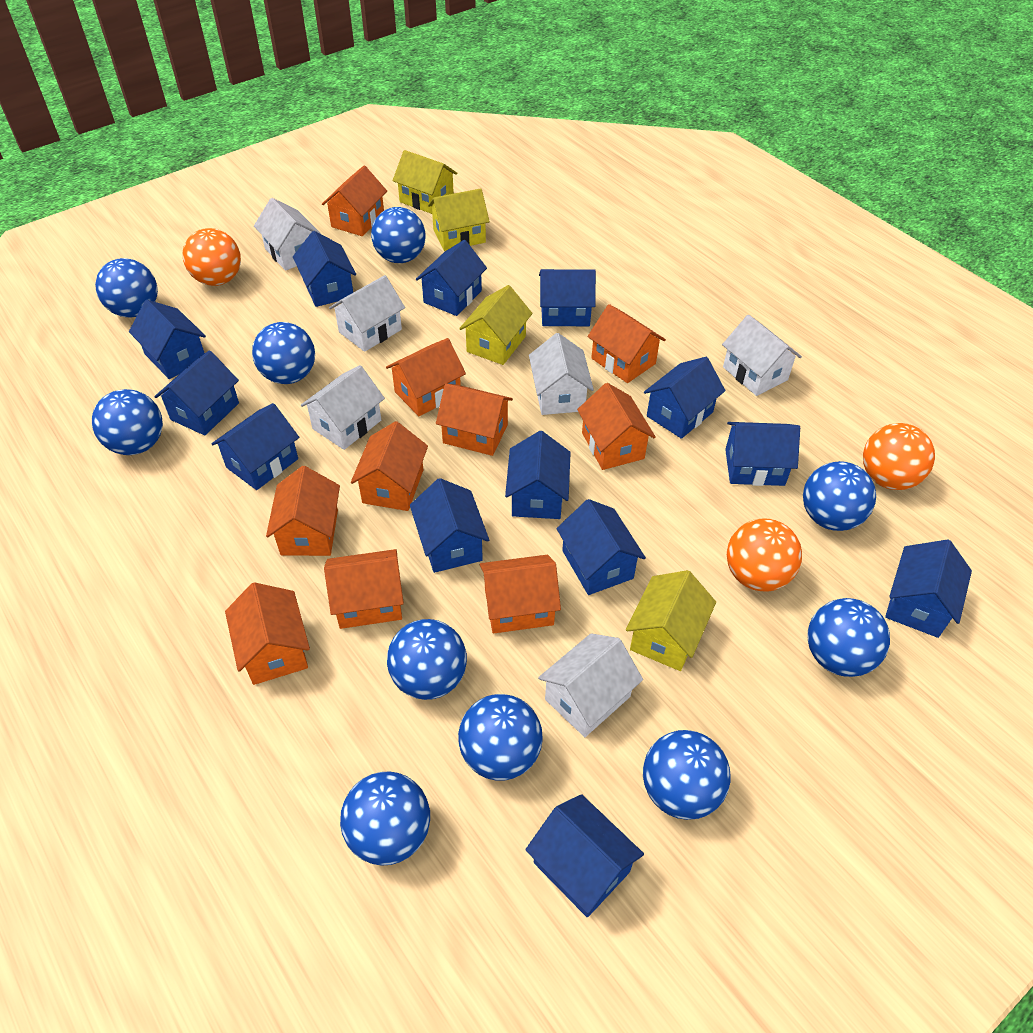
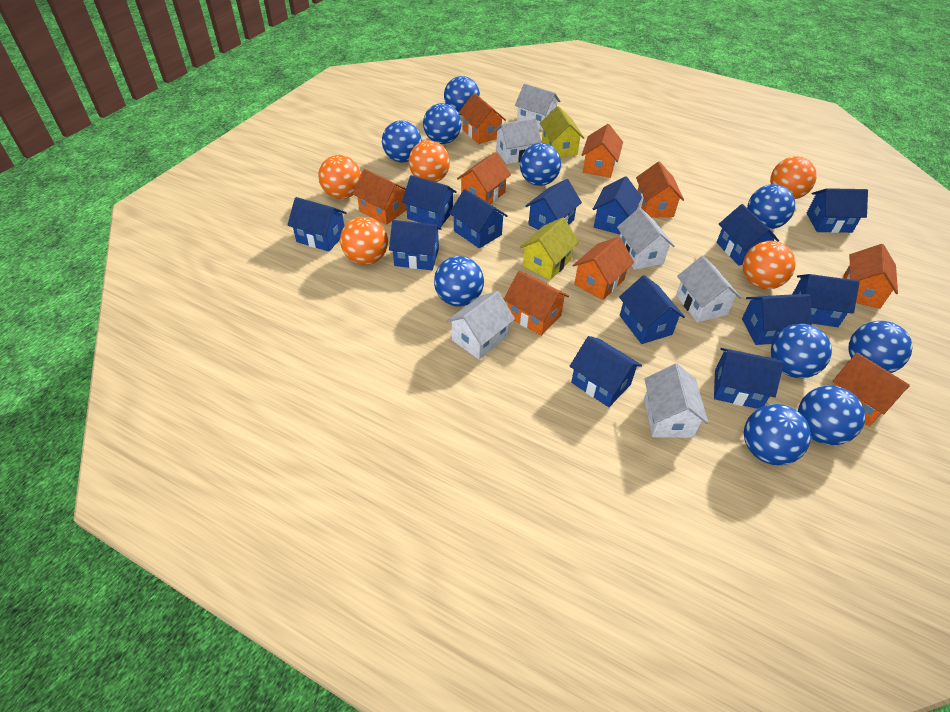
orange ball: [183,228,241,286] [727,519,802,591] [863,423,935,490] = 3 -> [318,155,361,199] [340,217,388,265] [409,140,450,182] [743,241,796,289] [770,157,817,199] = 5
orange house: [225,582,310,685] [266,466,340,556] [322,166,387,236] [324,549,404,629] [351,421,428,511] [386,338,466,416] [436,383,513,456] [480,555,561,633] [577,383,656,470] [587,304,666,383] = 10 -> [353,169,407,225] [457,152,511,204] [459,93,506,144] [504,271,569,336] [572,237,634,300] [582,124,623,178] [636,162,684,218] [833,353,910,426] [844,244,898,309] = 9
yellow house: [392,150,457,214] [428,188,490,251] [459,285,533,365] [626,570,716,671] = 4 -> [520,218,579,280] [540,106,584,157] = 2

